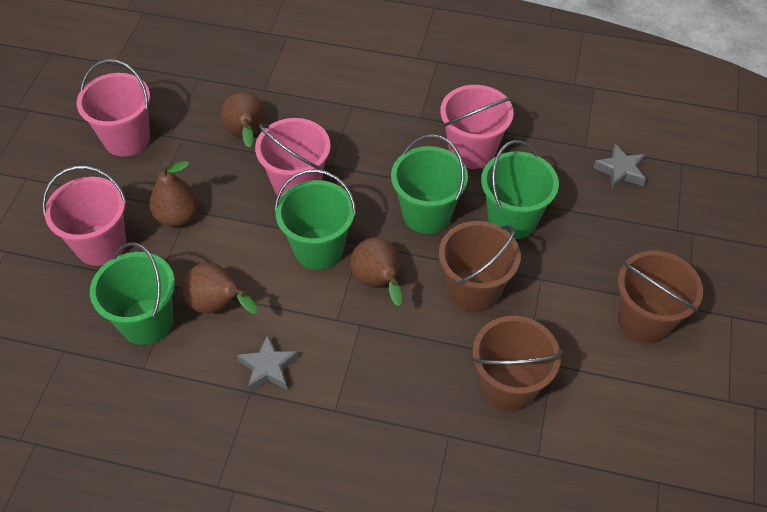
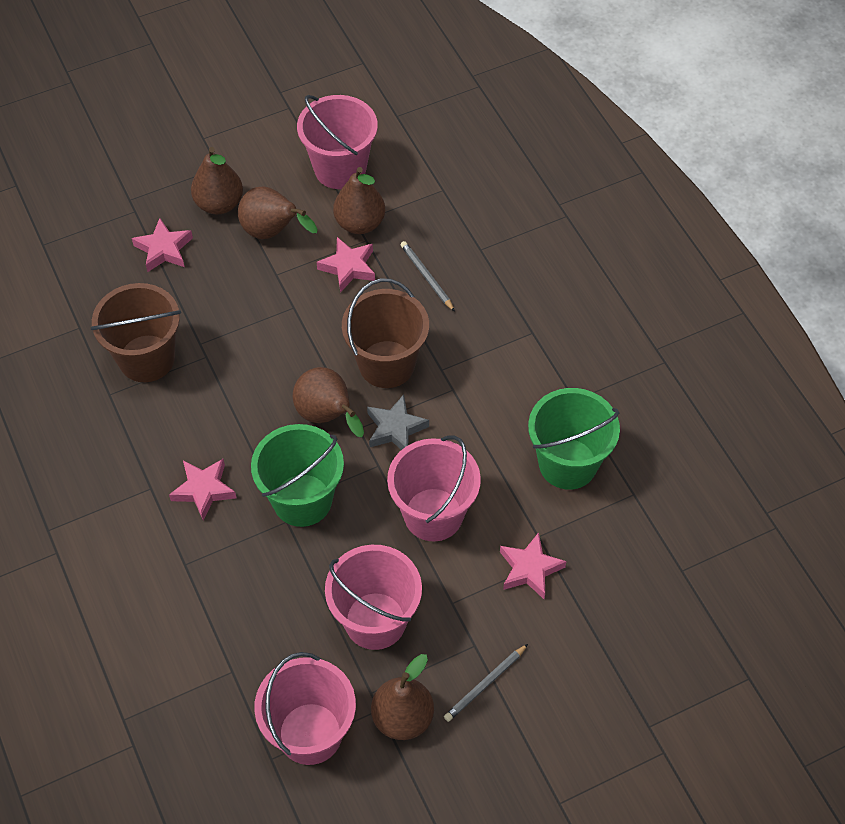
brown bucket: [439,221,521,312] [471,316,563,412] [618,251,703,343] = 3 -> [91,283,181,382] [342,279,429,388] = 2
brown pear: [149,161,198,227] [182,262,258,314] [220,92,266,147] [350,237,402,306] = 4 -> [191,147,243,215] [238,187,317,239] [293,367,364,437] [333,167,385,234] [371,654,434,740] = 5
green bucket: [90,243,175,345] [274,169,356,270] [391,134,468,234] [481,140,559,239] = 4 -> [251,424,344,527] [528,388,620,490] = 2
grey pencil: none = 0 -> [400,241,455,312] [444,644,528,722] = 2
grey star: [237,334,299,392] [593,144,646,190] = 2 -> [367,395,429,450] = 1
pink star: none = 0 -> [132,218,193,272] [169,459,237,521] [317,237,375,293] [500,532,567,599] = 4

